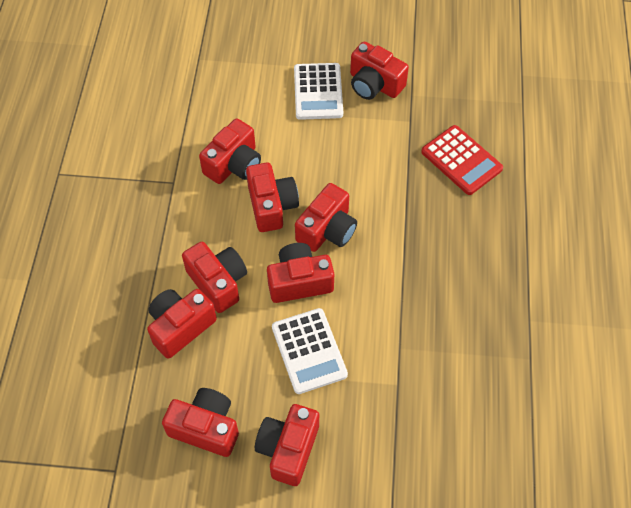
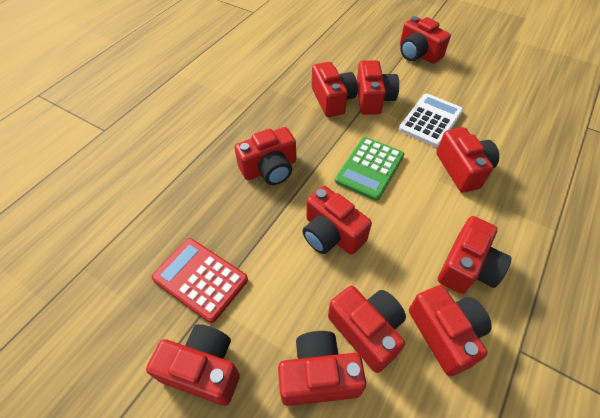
green calculator: none = 0 -> [335,137,404,201] = 1
red camera: [147,289,217,359] [162,388,239,457] [182,242,247,313] [199,119,261,184] [246,163,299,232] [255,404,319,486] [267,243,334,303] [295,183,357,252] [350,41,409,100] = 9 -> [146,324,240,406] [235,127,296,185] [278,331,366,406] [303,186,372,255] [312,62,358,117] [328,286,406,373] [357,60,399,115] [400,16,451,64] [409,285,492,376] [436,127,499,193] [438,216,512,294] = 11
white calculator: [272,308,348,394] [294,63,343,120] = 2 -> [399,94,463,147] = 1

